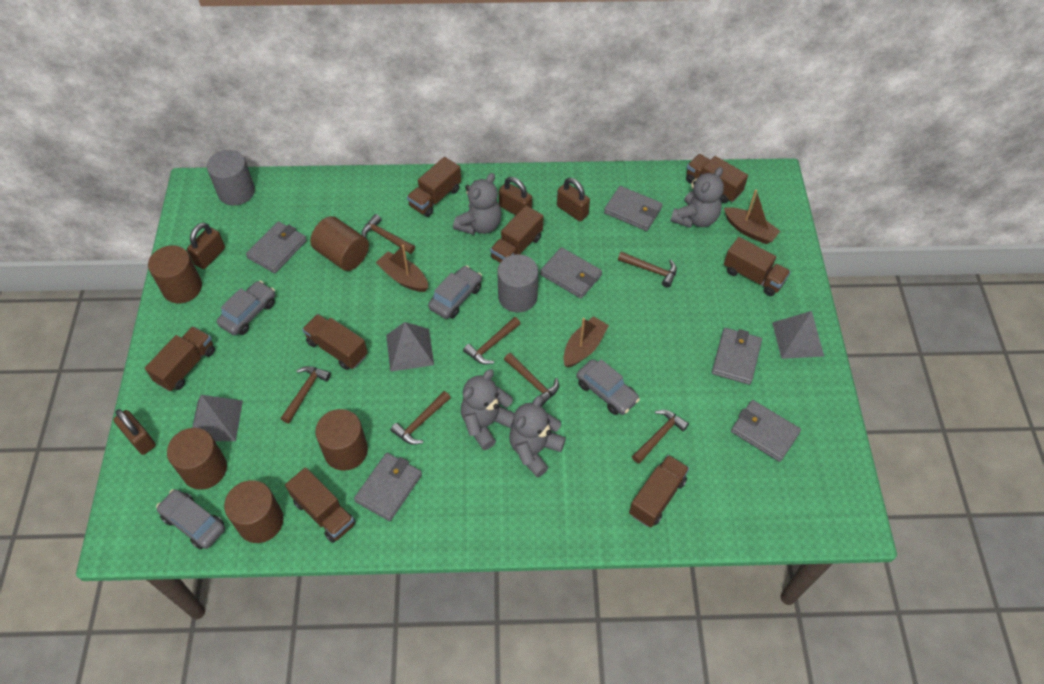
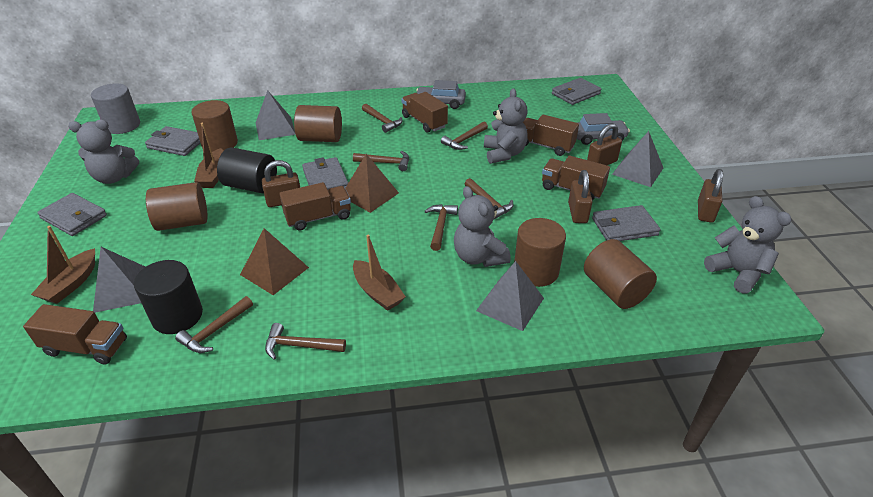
black cylinder: none = 0 -> [134,260,203,334] [217,147,277,194] = 2
brown pyramid: none = 0 -> [240,228,309,295] [345,154,399,213] = 2
brown truck: [145,326,215,391] [285,467,356,543] [302,314,368,370] [407,157,461,217] [490,205,544,263] [629,455,689,527] [686,154,748,203] [724,237,791,296] = 8 -> [23,304,127,364] [279,182,351,231] [401,92,448,133] [523,114,579,156] [542,156,610,201] = 5
grey car: [156,489,225,549] [217,281,275,335] [428,265,482,319] [576,359,640,415] = 4 -> [416,80,466,109] [576,113,630,145] = 2
grey cylinder: [207,150,255,206] [497,254,538,313] = 2 -> [91,84,140,134] = 1
grey pyramid: [192,395,243,441] [386,322,434,372] [772,311,824,359] = 3 -> [93,247,145,313] [256,90,296,140] [476,261,544,331] [612,131,663,187] = 4
grey wallet: [246,221,307,273] [354,453,422,521] [540,247,602,299] [604,186,663,231] [712,328,762,385] [731,400,801,462] = 6 -> [37,193,107,236] [145,126,200,156] [302,157,348,190] [552,78,601,105] [592,205,661,241] = 5

